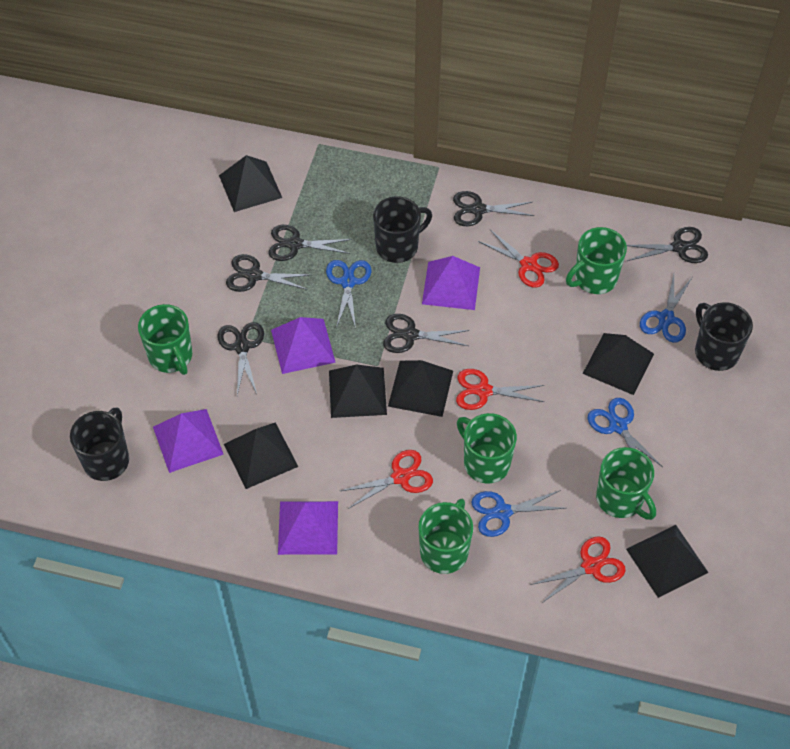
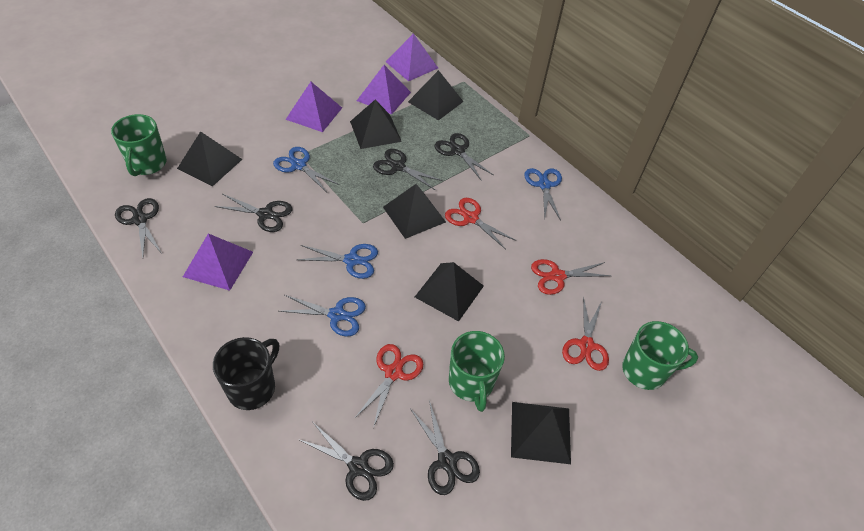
black mug: [70,407,129,481] [373,196,432,263] [695,302,753,371] = 3 -> [213,337,279,410] = 1
green mug: [138,304,193,375] [418,499,473,574] [457,413,517,484] [566,227,627,294] [596,447,656,520] = 5 -> [111,114,167,176] [449,331,505,412] [622,321,698,390] = 3

